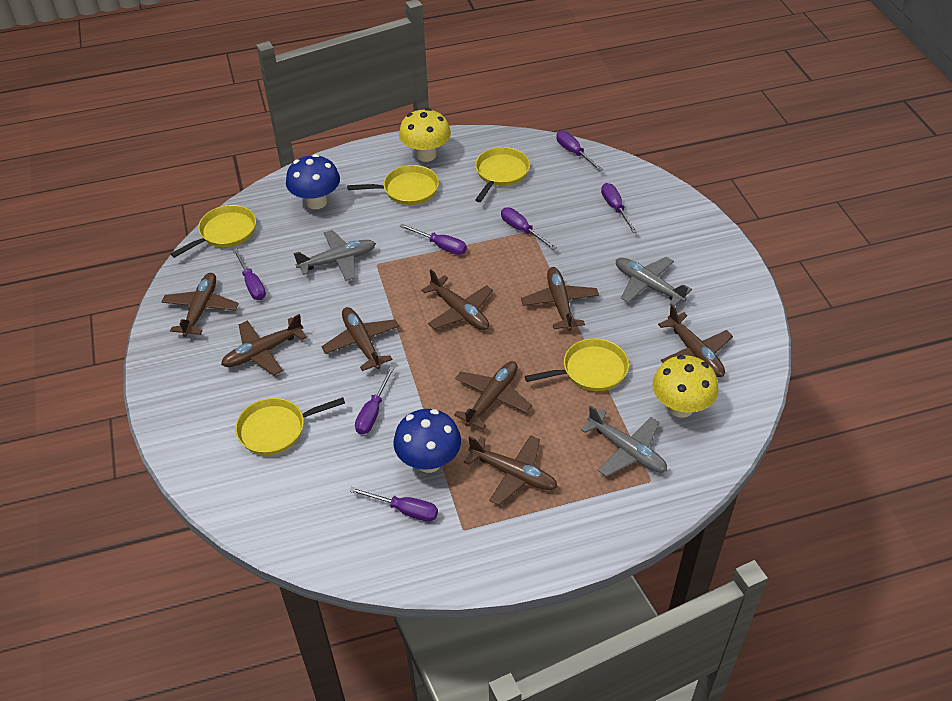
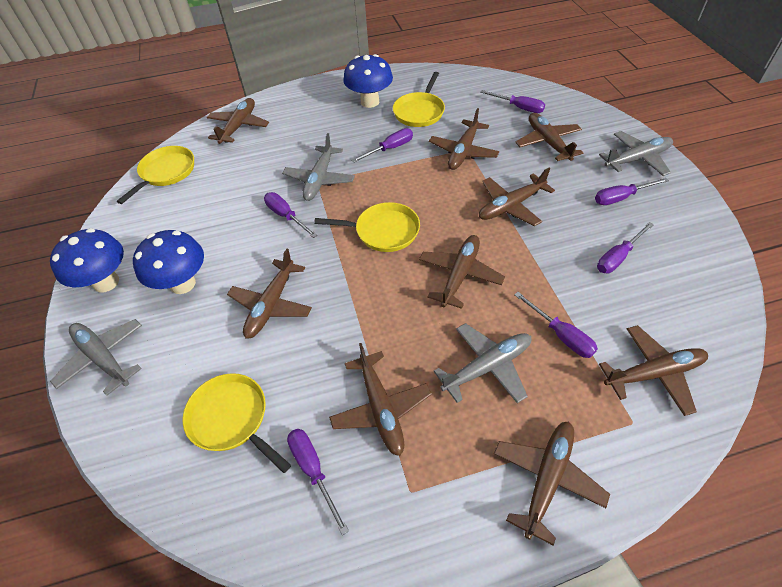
blue mushroom: [286,154,340,209] [393,409,461,473] = 2 -> [50,228,124,293] [133,230,204,294] [343,54,393,108] = 3
brown plane: [162,273,239,337] [221,314,307,375] [321,307,399,371] [421,269,493,330] [454,361,532,430] [464,435,558,505] [521,267,599,331] [658,304,733,377] = 8 -> [207,98,269,144] [227,249,312,338] [329,343,432,456] [419,235,505,309] [429,108,499,170] [479,168,555,226] [494,422,610,545] [515,113,583,161] [599,325,708,416] = 9
grey plane: [293,230,376,281] [581,405,667,477] [616,257,692,306] = 3 -> [50,319,142,396] [282,133,355,201] [434,323,531,403] [599,131,673,176] = 4
yellow mushroom: [399,108,451,162] [652,355,718,418] = 2 -> none = 0
yellow pan: [171,205,256,258] [235,397,345,455] [347,165,439,205] [475,147,530,202] [525,338,629,391] = 5 -> [117,146,194,204] [183,373,291,473] [314,202,420,252] [393,72,445,127] = 4

